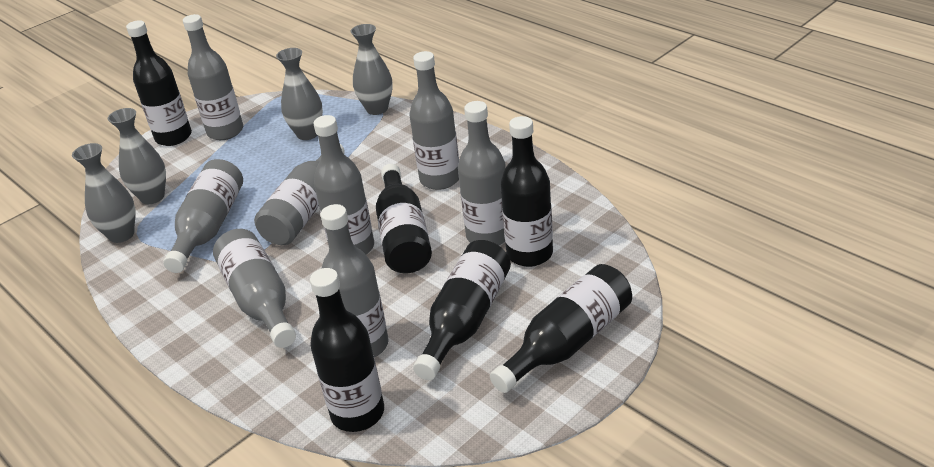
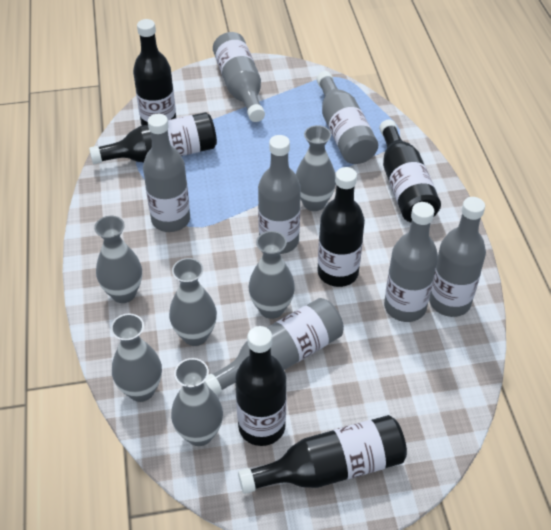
grey bottle: [163,159,243,273] [183,14,243,140] [213,229,296,348] [254,144,345,245] [314,115,374,254] [321,204,389,358] [409,51,459,190] [458,101,506,245] = 8 -> [143,114,190,232] [204,298,344,395] [213,32,265,122] [258,135,301,254] [316,71,378,164] [384,202,438,322] [429,197,486,317] = 7
grey vase: [72,143,135,243] [108,108,166,204] [276,48,323,140] [351,24,393,115] = 4 -> [94,216,142,303] [111,314,162,402] [169,258,217,346] [171,358,223,446] [248,231,295,319] [296,125,336,211] = 6

